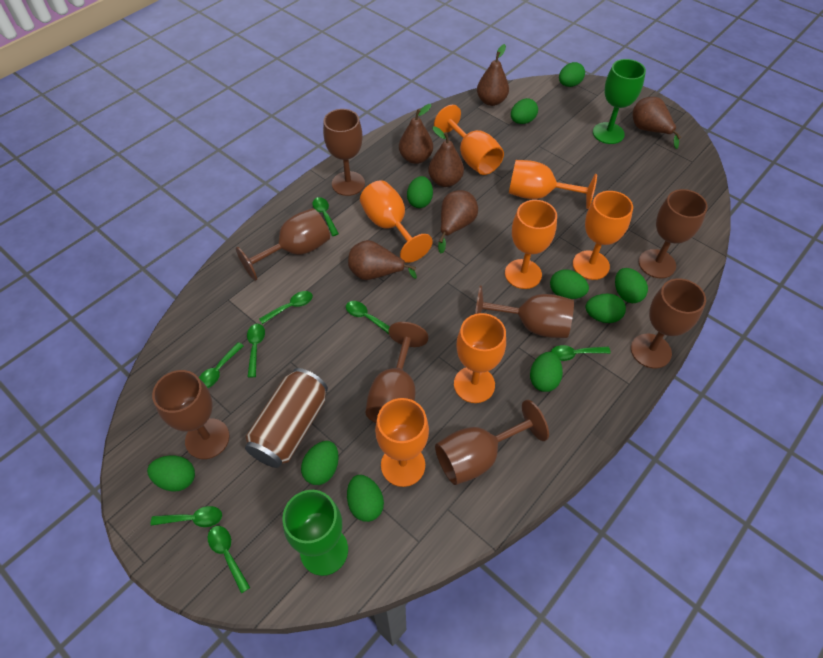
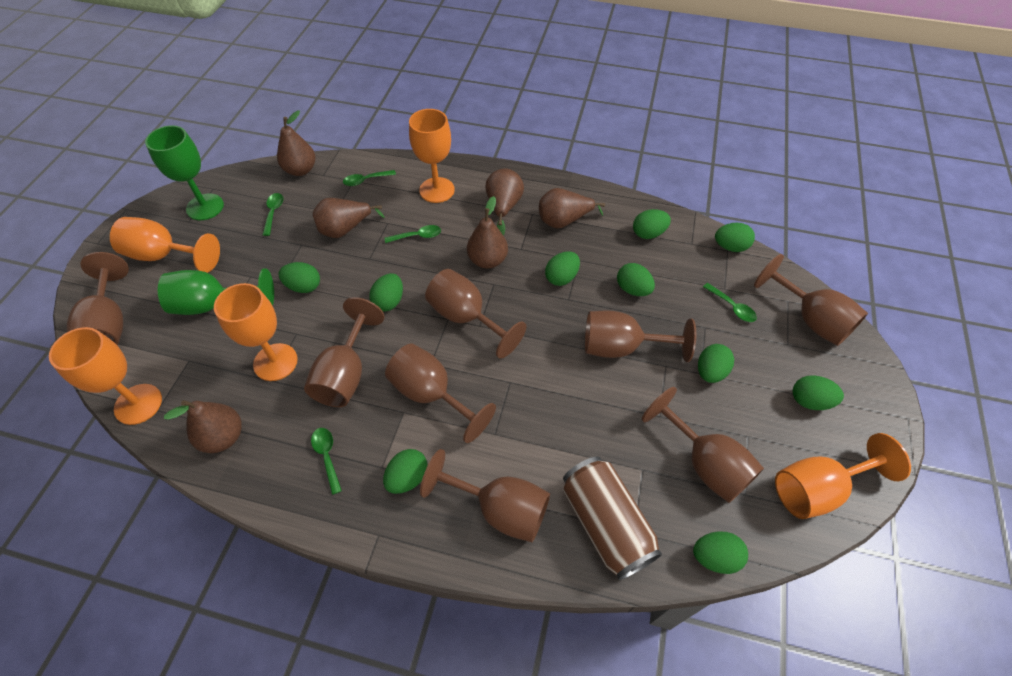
green spoon: [151,506,222,527] [199,342,244,388] [208,526,250,594] [247,324,265,378] [259,291,313,324] [312,197,339,236] [346,301,390,334] [551,345,611,361] = 8 -> [263,193,283,236] [311,428,342,495] [343,170,396,186] [384,225,441,243] [703,283,757,322] = 5
orange goblet: [360,180,433,263] [375,398,429,487] [434,105,504,175] [454,313,506,403] [505,200,557,289] [509,160,597,209] [573,191,633,280] = 7 -> [49,327,162,425] [110,217,220,273] [214,283,298,381] [409,109,455,203] [775,433,911,519] = 5

